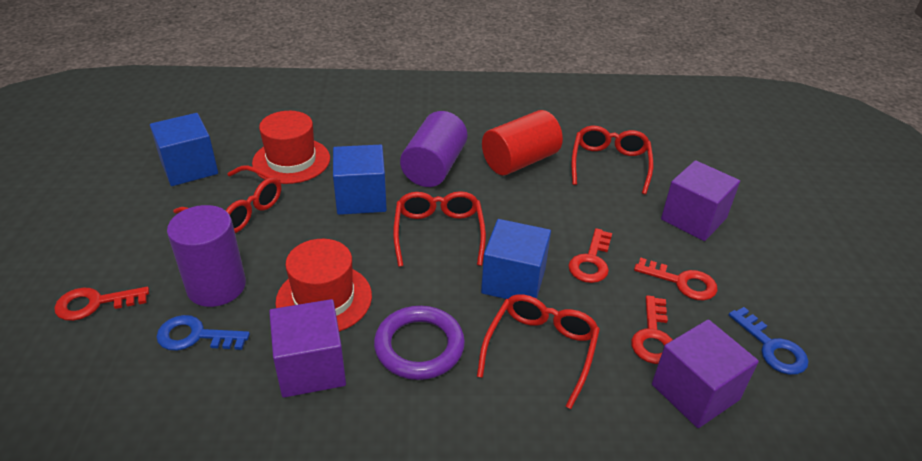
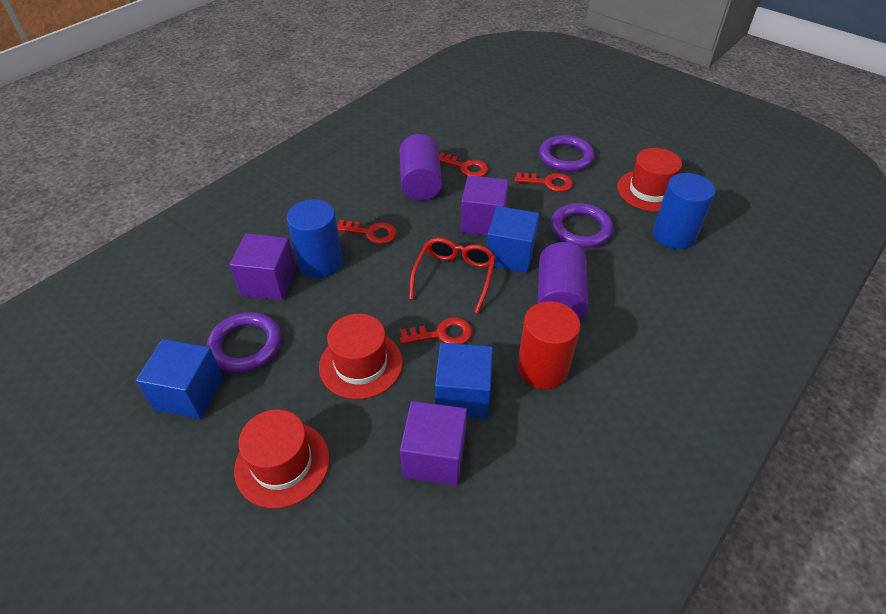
blue cylinder: none = 0 -> [287,199,343,278] [653,173,715,249] = 2
blue key: [156,315,250,351] [729,307,808,375] = 2 -> none = 0
purple ring: [374,306,465,380] = 1 -> [207,312,281,372] [539,135,594,172] [551,203,613,248] = 3
red glasses: [173,165,281,233] [393,191,486,267] [477,294,600,409] [572,126,653,195] = 4 -> [409,237,496,314] = 1
red hat: [252,111,330,184] [275,239,372,332] = 2 -> [234,409,330,508] [319,314,403,399] [617,148,682,212] = 3

